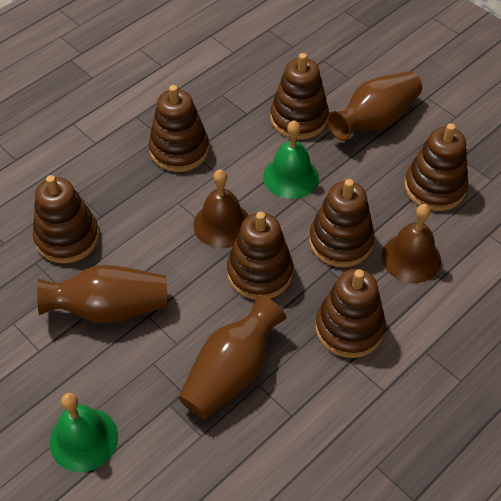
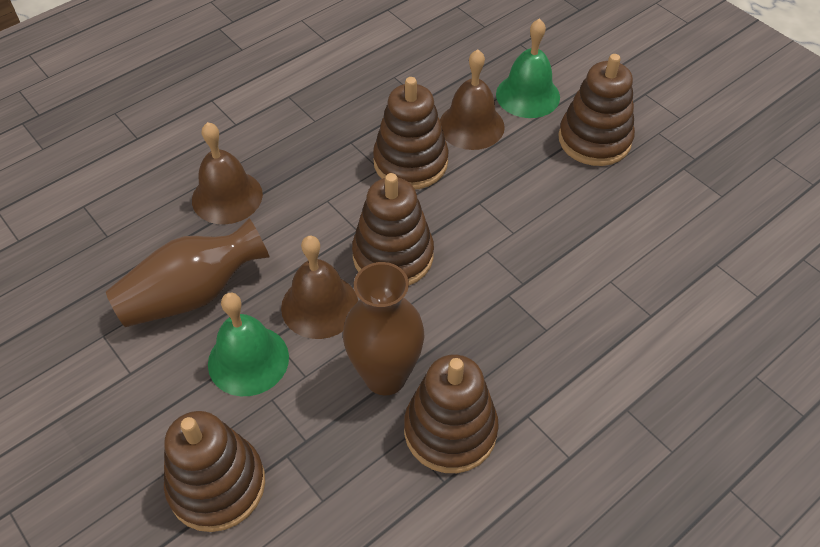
brown bell: [193,169,249,248] [381,204,441,283] = 2 -> [192,122,263,224] [281,236,358,339] [440,49,505,150] = 3
brown stacking toy: [33,175,99,264] [149,85,209,172] [227,212,293,300] [270,53,329,140] [309,179,375,267] [315,269,386,358] [404,123,468,211] = 7 -> [164,411,265,532] [352,173,434,285] [373,77,449,189] [404,355,499,473] [558,54,635,166] = 5
brown vase: [37,265,167,323] [178,295,286,419] [327,71,422,141] = 3 -> [106,218,270,327] [343,262,424,395] = 2

